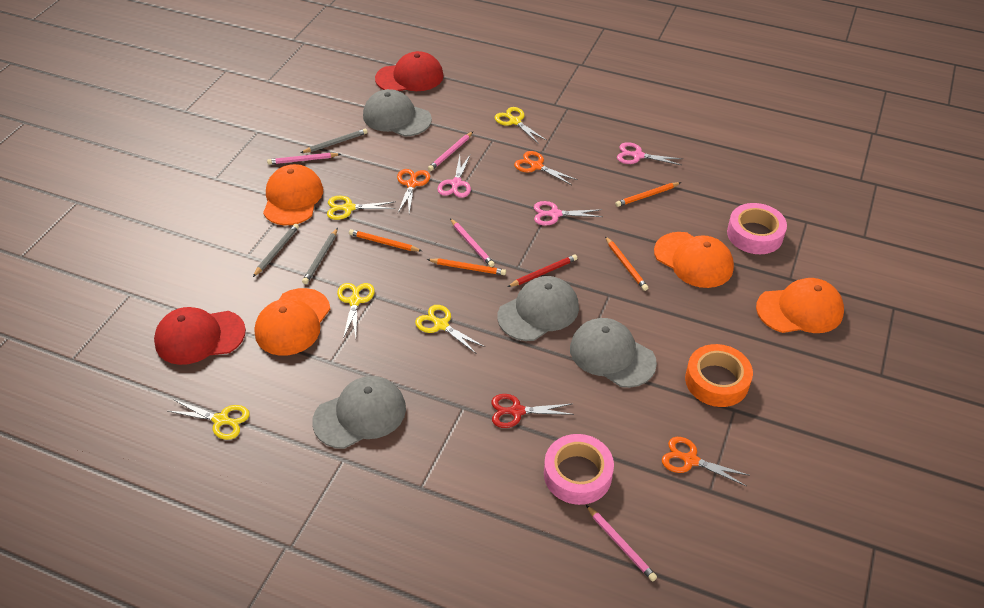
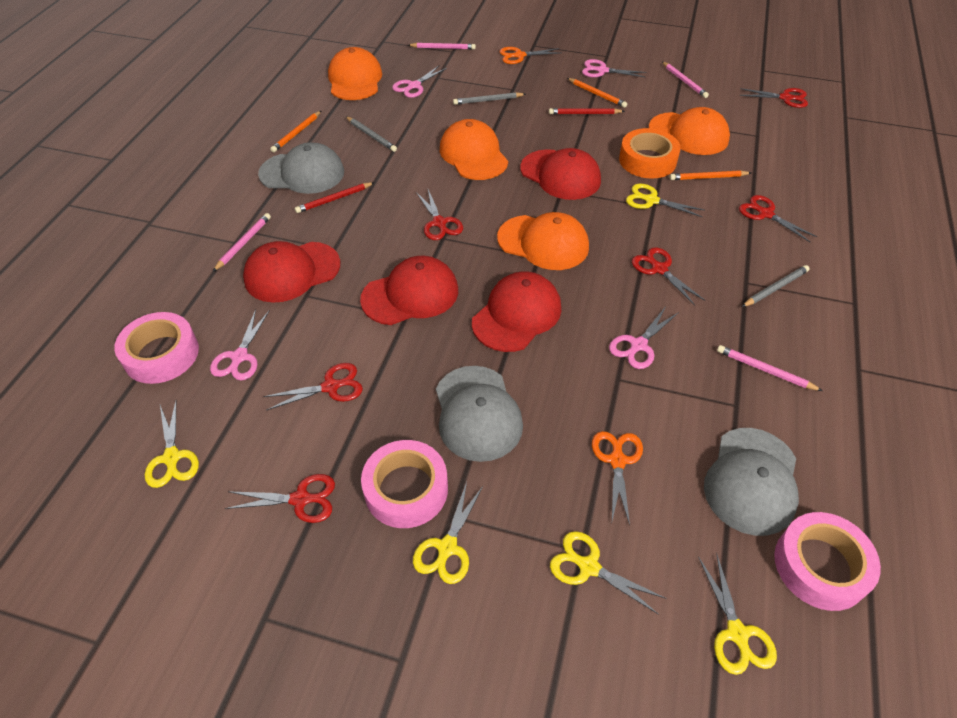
grey cap: [312,376,406,449] [363,89,432,137] [497,276,579,341] [570,318,657,388] = 4 -> [258,142,344,194] [436,366,523,462] [704,428,799,536] = 3
orange pencil: [349,229,422,251] [427,258,506,275] [605,236,648,291] [615,182,681,207] = 4 -> [270,111,321,152] [567,78,627,108] [670,170,751,180] = 3
orange scissors: [397,169,430,213] [514,151,578,185] [662,437,750,486] = 3 -> [499,47,562,64] [592,431,643,525] = 2
pink scissors: [437,155,471,198] [534,201,603,226] [617,142,682,165] = 3 -> [210,309,270,380] [392,66,447,98] [582,59,647,78] [609,306,679,369] = 4
pink tape: [544,434,614,505] [727,203,787,254] = 2 -> [114,312,199,384] [361,440,448,528] [774,512,881,611] = 3
red cap: [154,307,246,365] [375,51,444,91] = 2 -> [243,241,341,303] [360,256,458,325] [472,271,561,352] [520,148,601,200] = 4
red pencil: [507,255,578,287] = 1 -> [295,182,375,213] [549,108,625,114] = 2
red scissors: [491,394,574,428] = 1 -> [225,474,335,523] [263,363,363,410] [416,189,463,240] [632,247,705,306] [739,195,818,242] [740,88,808,108] = 6

